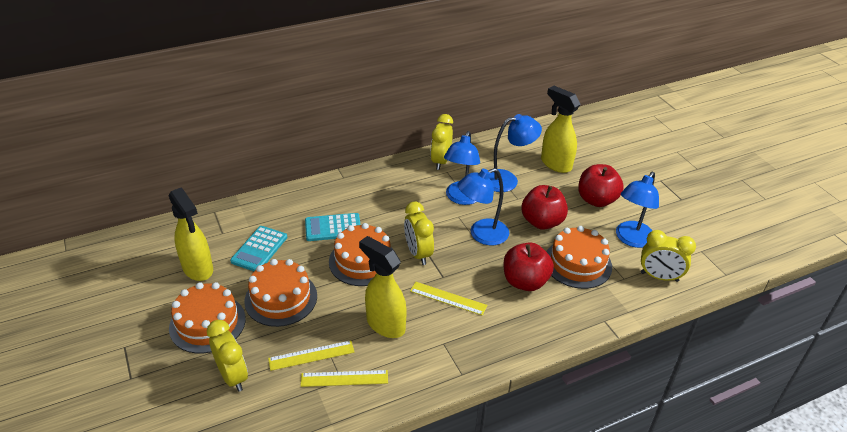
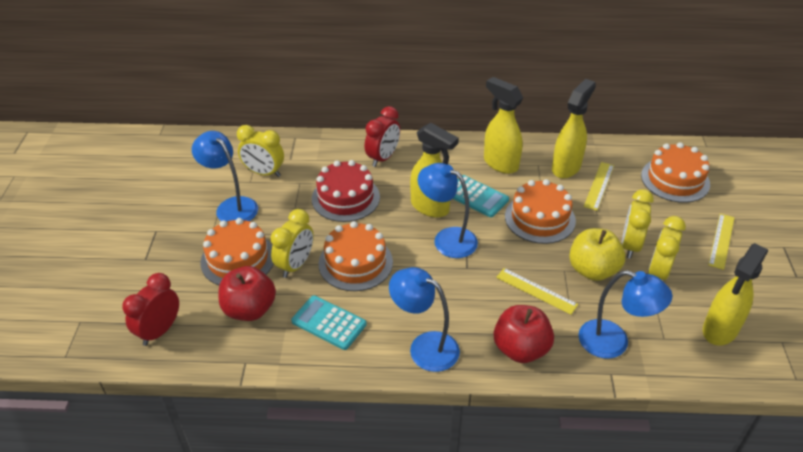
red apple: [504,242,554,291] [521,185,568,230] [578,164,624,207] = 3 -> [219,266,276,321] [494,305,554,363] = 2
red cake: none = 0 -> [312,160,380,222] = 1
red clock: none = 0 -> [123,273,179,346] [365,106,400,167] = 2
yellow apple: none = 0 -> [569,228,625,281] = 1
yellow spray bottle: [169,187,213,281] [359,236,406,338] [541,86,581,173] = 3 -> [410,123,459,218] [484,77,523,174] [552,79,596,179] [703,243,768,346] = 4

